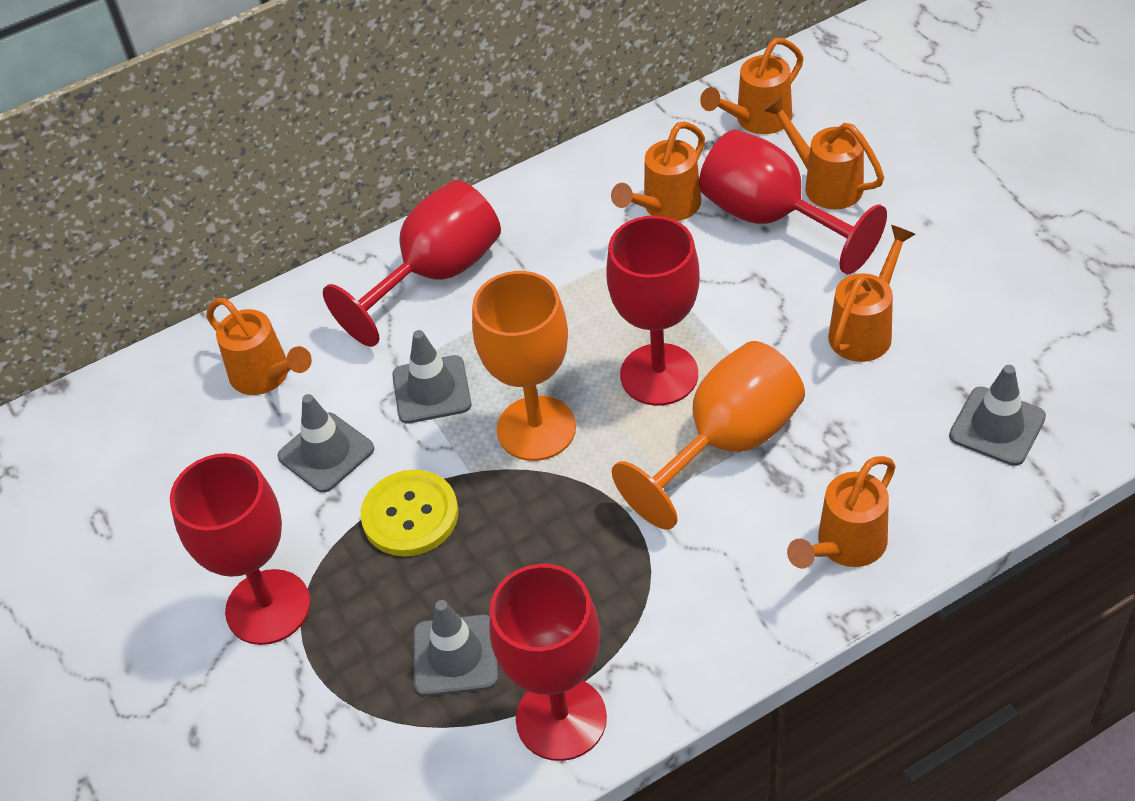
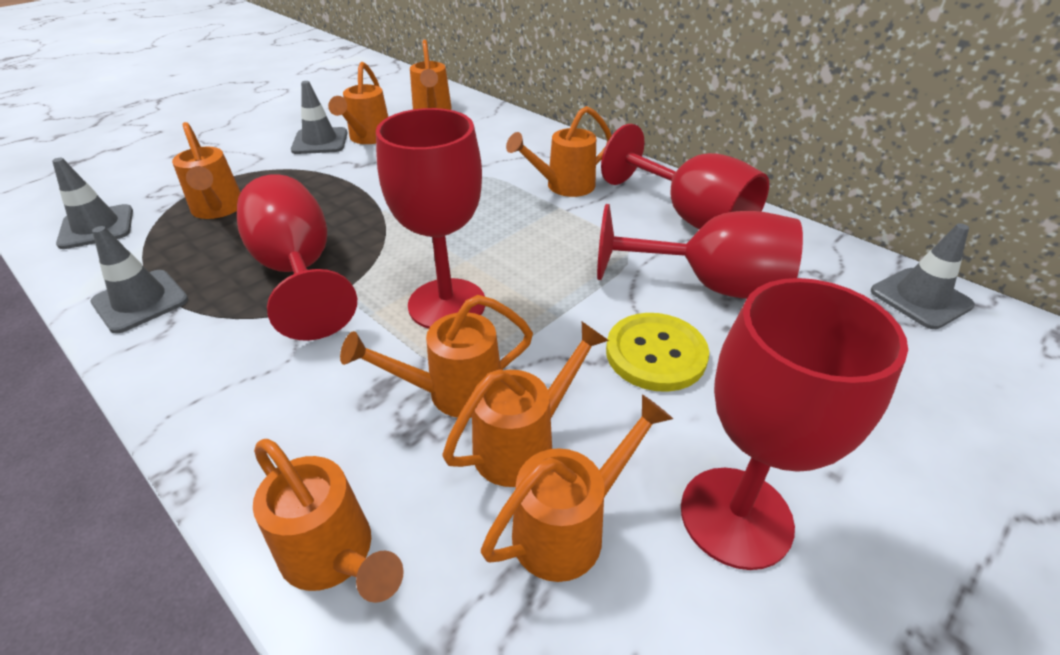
orange goblet: [472,271,576,461] [612,341,805,530] = 2 -> none = 0
orange watering can: [206,298,312,395] [611,121,705,221] [700,38,804,134] [763,96,884,209] [787,456,896,569] [828,225,915,362] = 6 -> [172,122,241,219] [253,439,404,603] [328,62,388,144] [340,295,533,418] [410,40,452,110] [443,322,609,487] [481,394,673,582] [506,106,612,197] = 8

